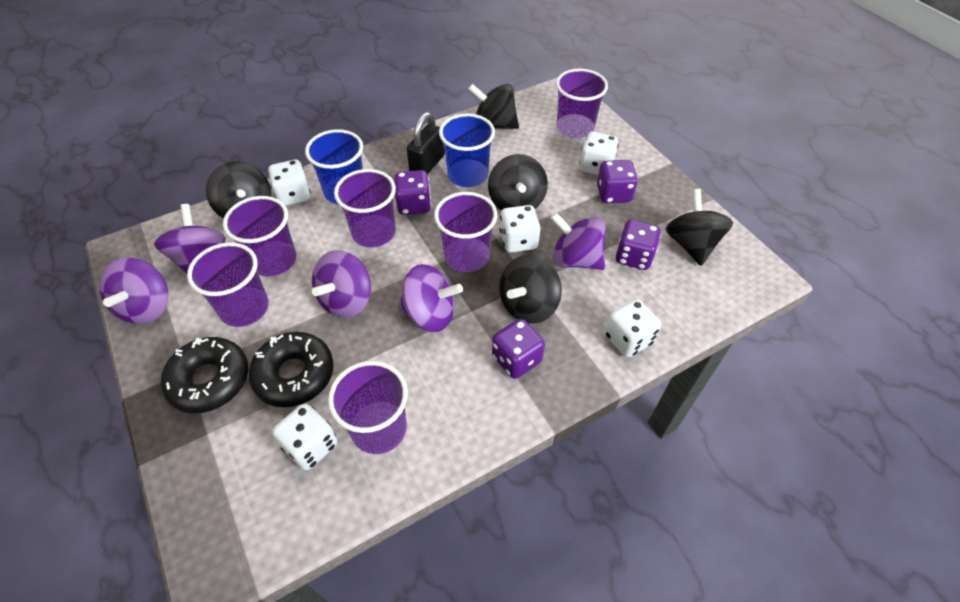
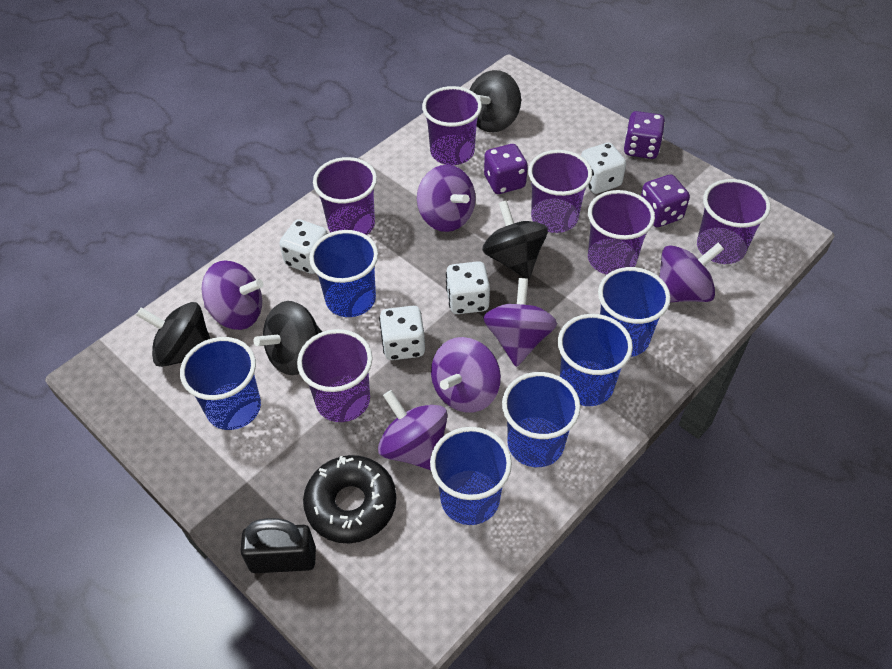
black donut: [161,337,248,413] [248,332,334,408] = 2 -> [303,455,396,543] = 1
black spinning top: [206,162,271,219] [468,84,519,129] [488,154,548,210] [499,255,562,324] [666,189,733,266] = 5 -> [136,302,211,367] [253,301,322,375] [469,70,521,132] [482,200,548,280] = 4
blue cup: [305,129,363,204] [439,114,495,187] = 2 -> [180,337,261,430] [309,230,378,317] [430,427,512,525] [502,372,581,467] [558,314,633,406] [598,267,671,357] = 6
purple dice: [394,170,431,215] [492,319,545,379] [597,160,638,203] [616,219,661,270] = 4 -> [484,144,528,194] [624,111,665,159] [641,175,690,227] = 3
purple spinning top: [99,257,168,324] [154,204,226,274] [312,250,371,318] [398,264,463,332] [551,212,606,270] = 5 -> [201,260,264,330] [378,390,448,470] [417,165,476,232] [431,337,501,413] [483,278,557,367] [659,243,724,302] = 6
white dice: [268,160,311,206] [272,404,337,470] [499,205,541,253] [579,131,619,175] [605,299,661,357] = 5 -> [279,219,328,274] [379,306,425,360] [446,261,490,314] [581,142,626,194] = 4

